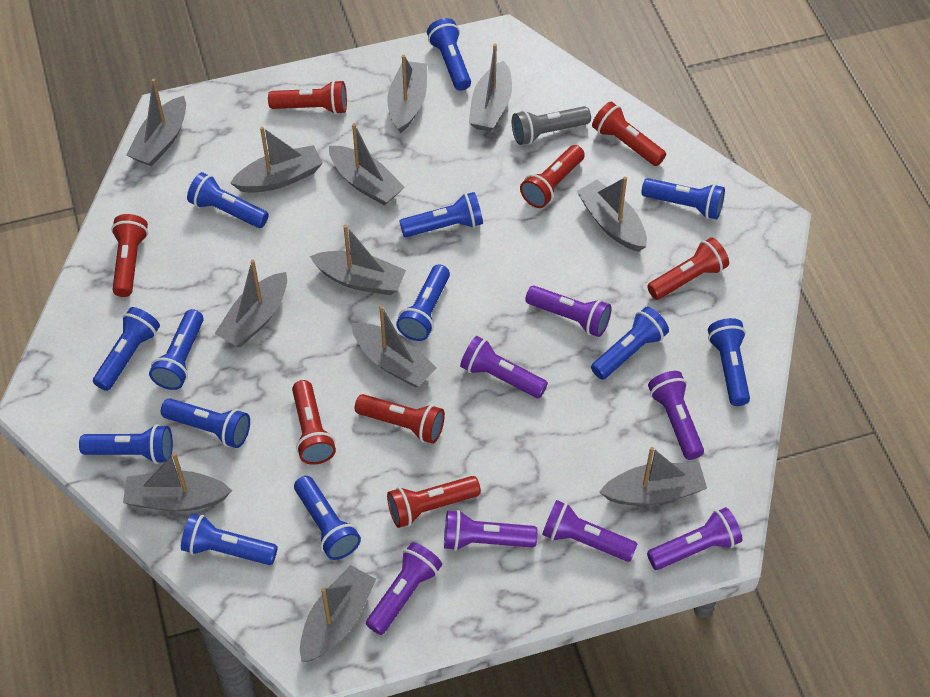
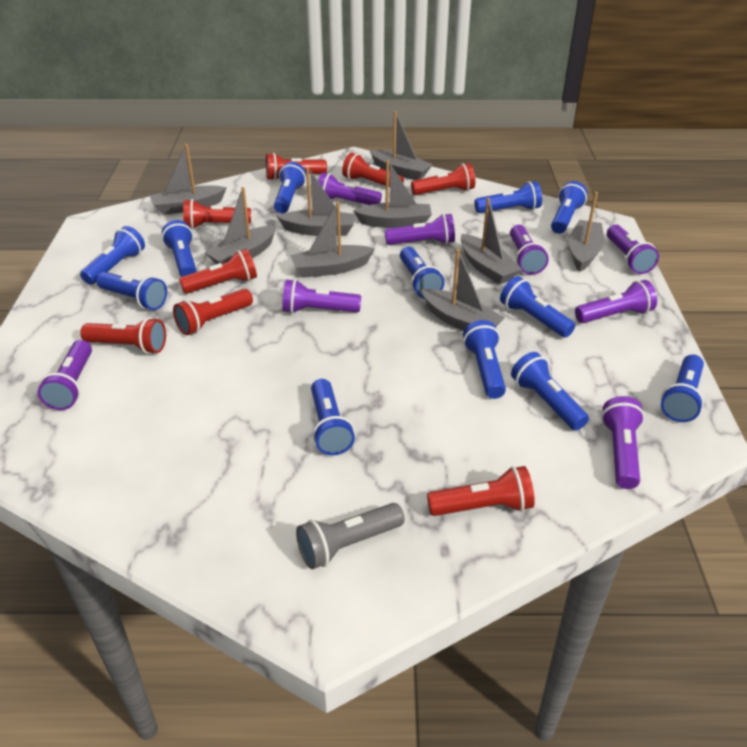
blue flashlight: [79,424,173,464] [93,307,160,391] [149,309,204,390] [161,398,250,448] [181,514,278,565] [187,172,269,228] [294,476,361,560] [396,264,450,341] [399,192,483,237] [427,18,471,91] [591,307,669,380] [641,178,725,219] [708,318,750,406] = 13 -> [80,226,145,285] [96,272,167,310] [162,220,197,277] [274,162,306,213] [311,379,355,455] [400,247,444,299] [463,320,506,399] [474,181,542,213] [500,276,575,338] [511,352,589,430] [551,181,588,234] [661,355,704,422] = 12
grey boat: [123,452,232,511] [127,79,186,167] [215,259,287,347] [230,127,323,193] [300,565,376,662] [310,225,406,295] [329,123,405,205] [351,306,437,387] [387,55,427,134] [469,44,512,132] [577,177,647,252] [600,447,707,506] = 12 -> [150,144,227,215] [204,187,276,264] [277,167,356,236] [290,201,375,278] [353,160,432,228] [370,111,433,180] [421,249,505,331] [461,198,522,284] [569,192,604,272] = 9
purple flashlight: [366,542,442,635] [444,510,538,551] [460,336,548,398] [525,286,611,337] [542,500,637,562] [647,507,742,570] [648,371,704,460] = 7 -> [38,340,92,410] [283,279,361,313] [318,173,382,205] [385,214,455,245] [510,225,549,275] [575,280,657,323] [601,396,645,489] [607,225,659,274] = 8

